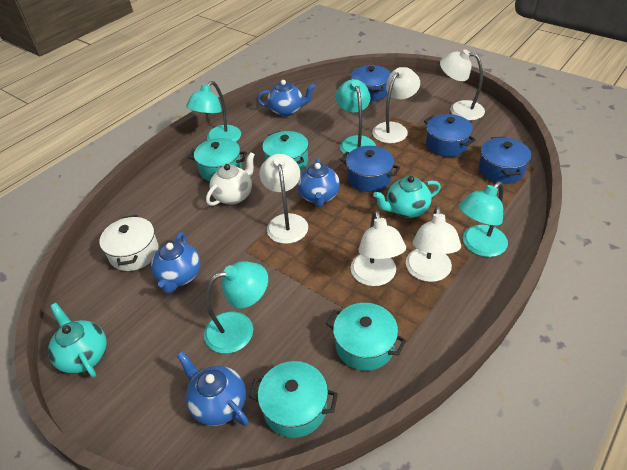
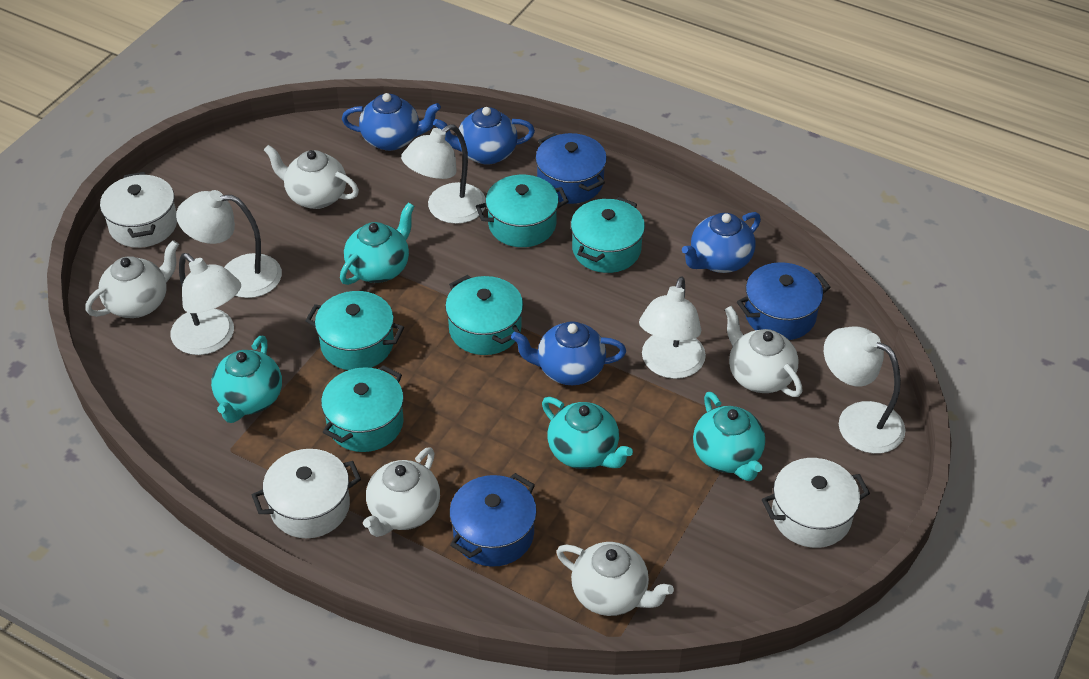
blue pot: [340,146,401,192] [351,65,391,101] [424,114,476,157] [479,137,531,184] = 4 -> [449,473,537,567] [535,133,607,204] [737,262,831,340] = 3
turquoise lamp: [186,81,241,142] [204,261,268,354] [336,79,376,156] [459,182,508,257] = 4 -> none = 0
turquoise pot: [188,138,247,181] [249,361,338,438] [262,131,309,171] [326,303,406,371] = 4 -> [305,291,404,370] [321,365,404,452] [445,275,523,355] [476,175,569,247] [571,197,645,273] = 5
turquoise teapot: [48,303,107,377] [373,176,441,218] = 2 -> [211,336,282,423] [340,203,414,285] [542,397,633,469] [693,392,765,481] = 4
white pot: [100,215,159,271] = 1 -> [100,172,177,248] [252,449,361,538] [762,458,870,548] = 3
white teapot: [206,152,255,206] = 1 -> [85,240,179,318] [264,145,359,209] [363,447,440,537] [556,542,674,616] [725,306,802,397] = 5

